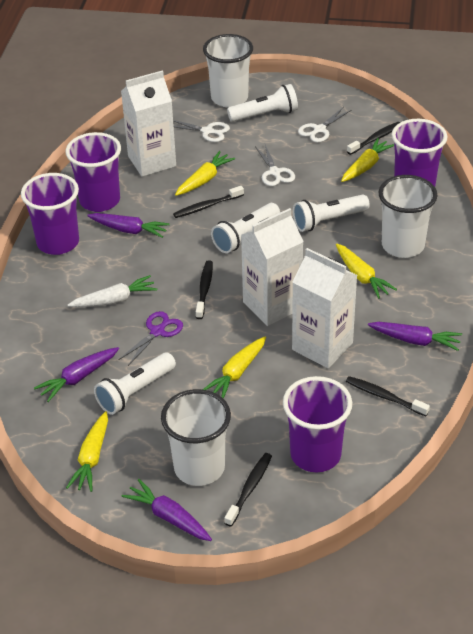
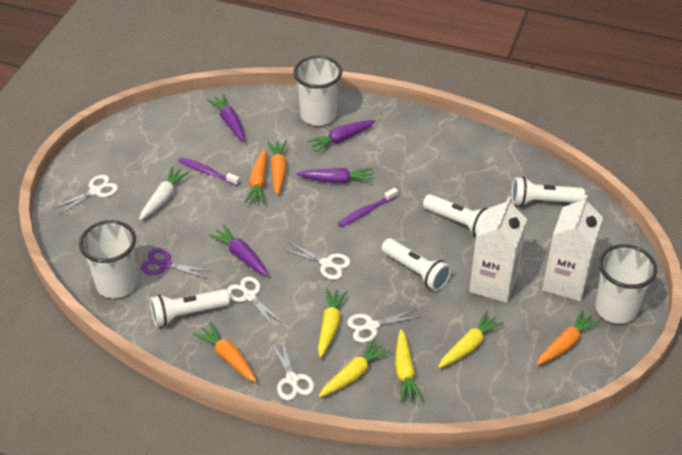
black toothbrush: [173,186,244,218] [196,260,213,319] [225,453,272,527] [346,376,430,416] [347,122,400,155] = 5 -> none = 0
orange carrot: none = 0 -> [193,322,257,382] [244,149,267,204] [268,141,287,195] [536,310,600,365] = 4
purple cup: [21,173,79,255] [66,132,121,212] [283,376,352,472] [392,119,447,186] = 4 -> none = 0
purple toothbrush: none = 0 -> [179,157,240,186] [338,188,398,227] = 2
white carton: [121,70,176,177] [241,208,304,326] [292,248,357,368] = 3 -> [469,196,527,303] [542,195,603,301] = 2
white scissors: [173,120,230,142] [255,145,295,186] [298,107,351,142] = 3 -> [54,175,118,214] [227,276,283,328] [271,339,315,400] [283,242,351,280] [347,309,421,343] = 5
yellow carrot: [66,411,108,492] [175,151,235,196] [203,336,266,399] [336,243,397,299] [341,138,394,182] = 5 -> [318,288,348,358] [319,339,390,397] [395,329,423,403] [438,311,504,368] = 4

